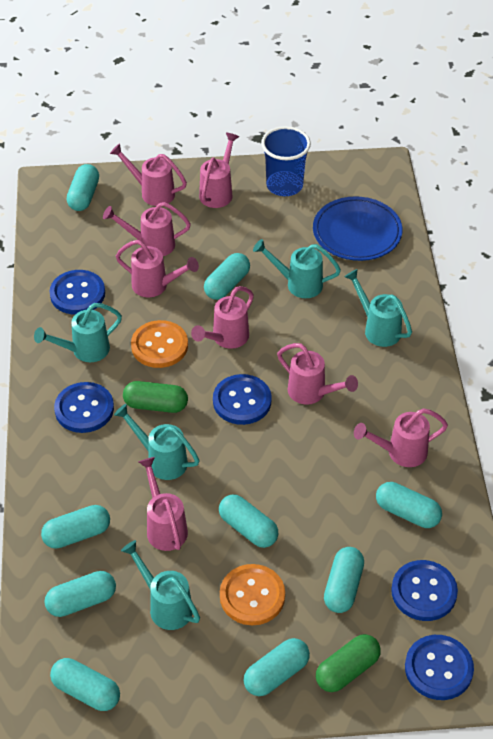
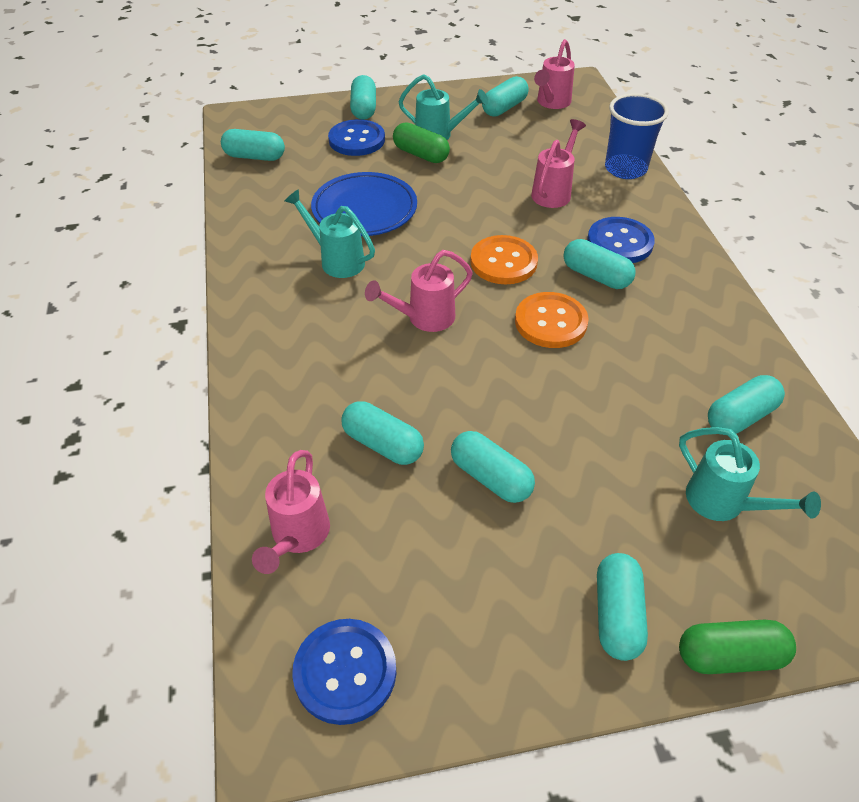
blue button: [50,270,105,315] [54,382,114,433] [213,374,272,425] [391,560,458,621] [405,635,474,700] = 5 -> [292,619,396,725] [328,119,385,156] [587,217,655,263] = 3
pink watering can: [103,202,191,256] [110,143,187,206] [116,240,199,297] [139,457,188,551] [191,286,254,349] [199,132,239,208] [277,343,358,405] [354,408,448,467] = 8 -> [252,450,330,574] [365,250,473,332] [531,119,586,208] [534,39,575,109] = 4
turquoise capsule: [41,505,110,549] [44,571,116,617] [50,658,120,711] [67,164,99,211] [204,253,250,300] [219,494,278,548] [243,638,310,696] [324,547,364,613] [376,482,442,528] = 9 -> [221,129,285,161] [341,401,424,465] [350,75,376,120] [451,431,535,503] [482,76,529,117] [563,239,636,289] [597,553,648,661] [708,375,785,434] = 8
turquoise watering can: [34,303,122,362] [114,404,199,480] [121,540,200,630] [253,239,341,298] [344,269,412,347] = 5 -> [285,189,375,278] [398,74,488,140] [679,427,821,521] = 3

